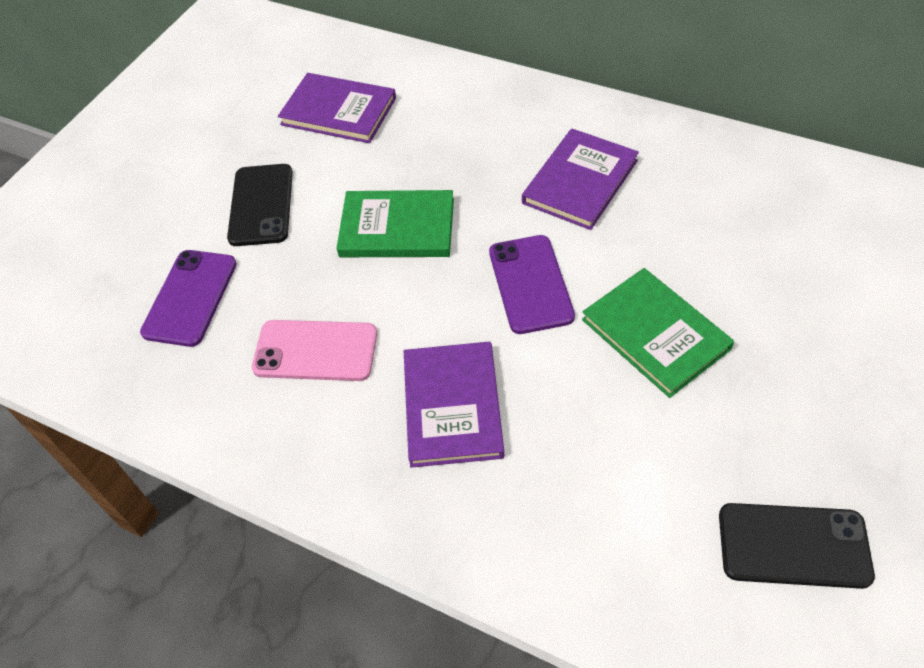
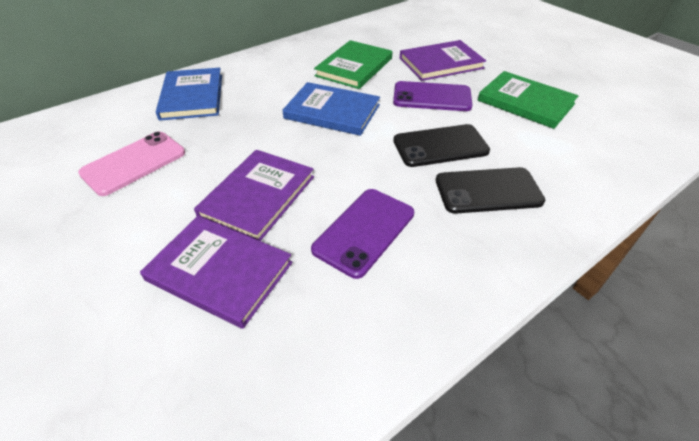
blue book: none = 0 -> [156,68,222,121] [282,82,380,136] = 2

